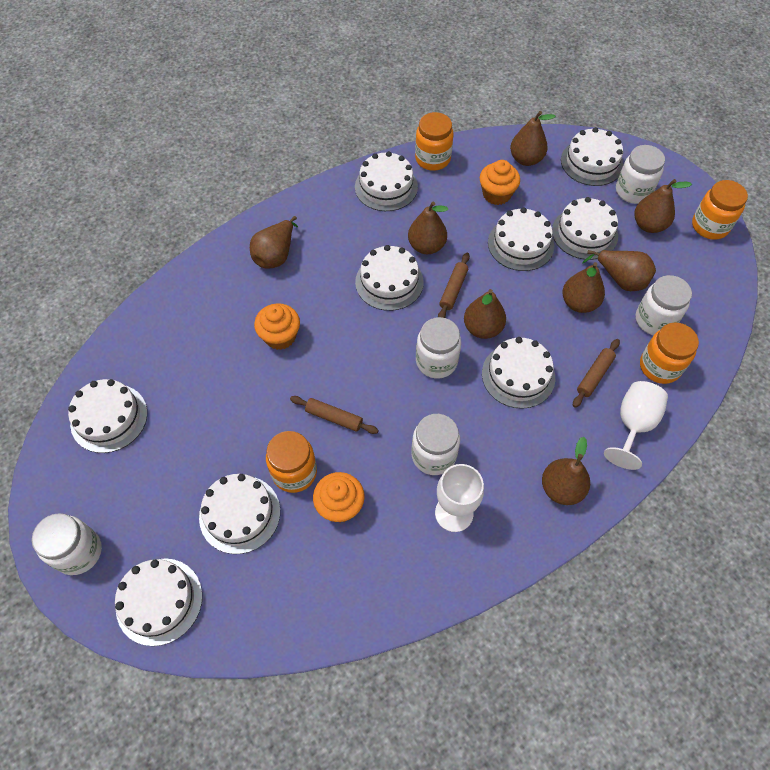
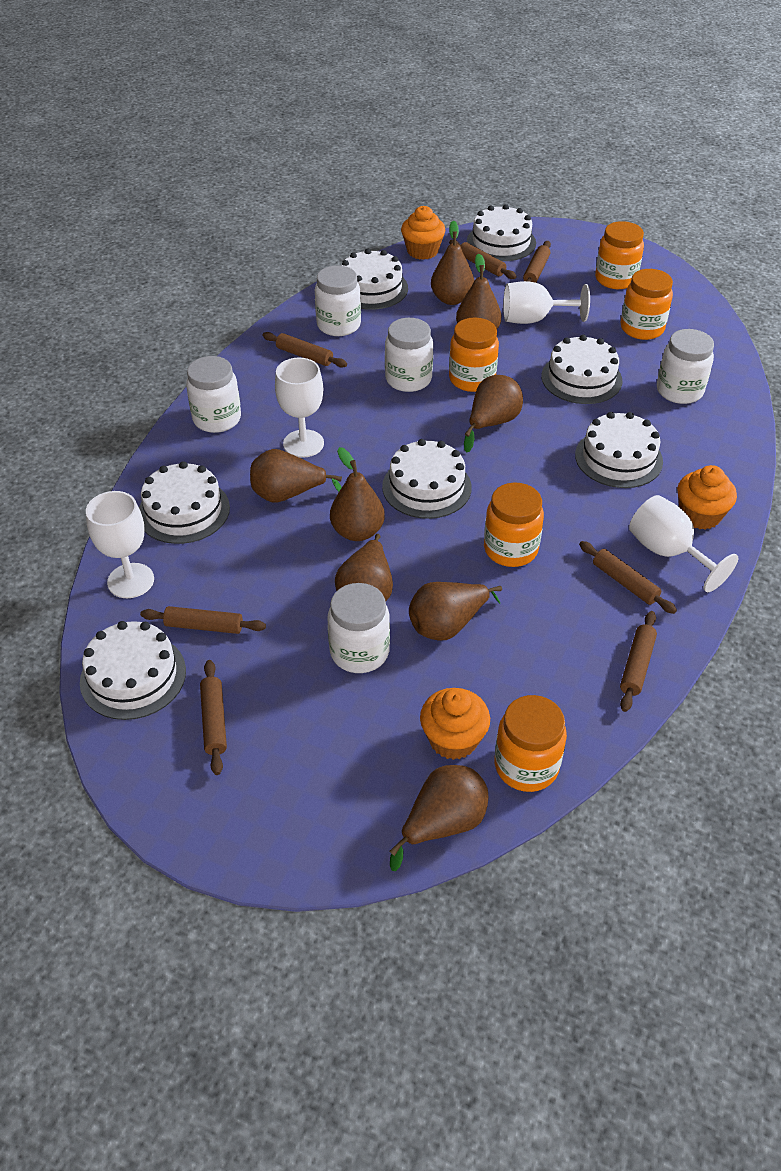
brown rolling pin: [290,396,379,434] [438,253,470,318] [573,339,620,408] = 3 -> [140,606,266,634] [200,660,227,775] [263,332,347,368] [449,240,517,279] [523,241,551,283] [579,541,677,614] [620,611,657,712] = 7
orange jar: [266,431,317,493] [415,112,453,171] [640,323,699,384] [692,180,748,240] = 4 -> [449,318,499,392] [484,483,544,567] [494,695,567,792] [595,221,644,289] [621,269,673,340] = 5
white cake: [68,379,147,453] [115,558,202,646] [199,474,280,554] [355,151,418,211] [355,245,424,311] [482,337,555,409] [488,208,554,271] [552,197,618,260] [561,127,623,186] = 9 -> [80,621,186,720] [139,461,230,544] [341,249,408,310] [382,439,472,519] [467,204,536,261] [541,335,622,404] [575,412,663,488] = 7
white goblet: [435,464,484,532] [604,381,668,470] = 2 -> [86,491,154,598] [275,358,324,458] [503,281,590,324] [629,495,738,592] = 4

